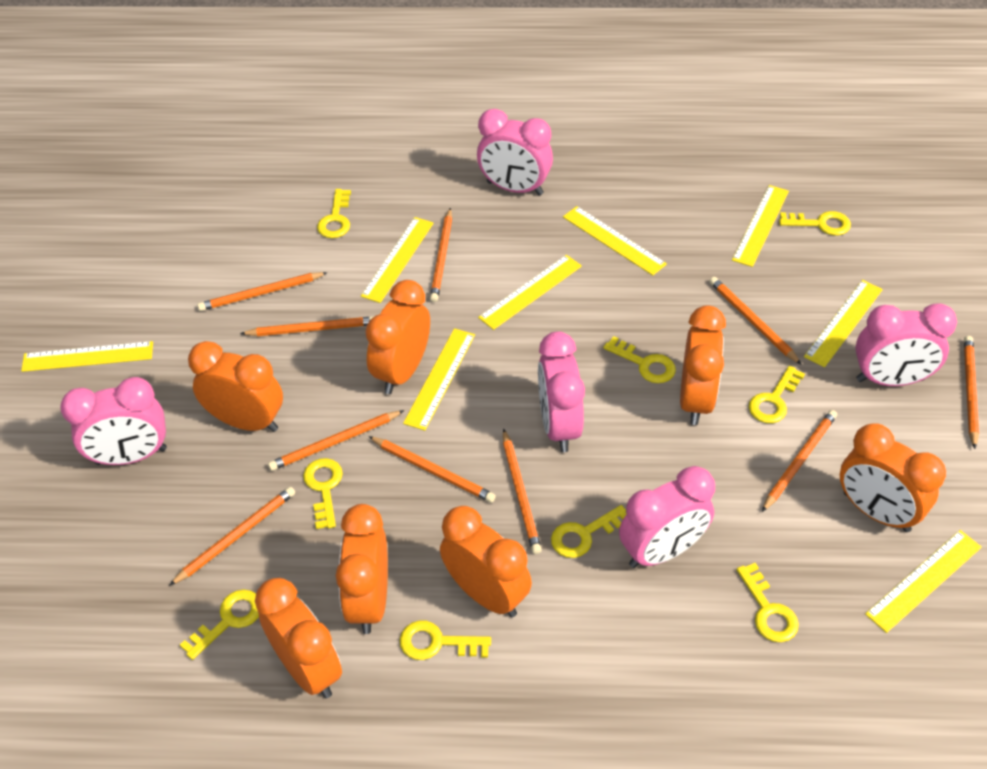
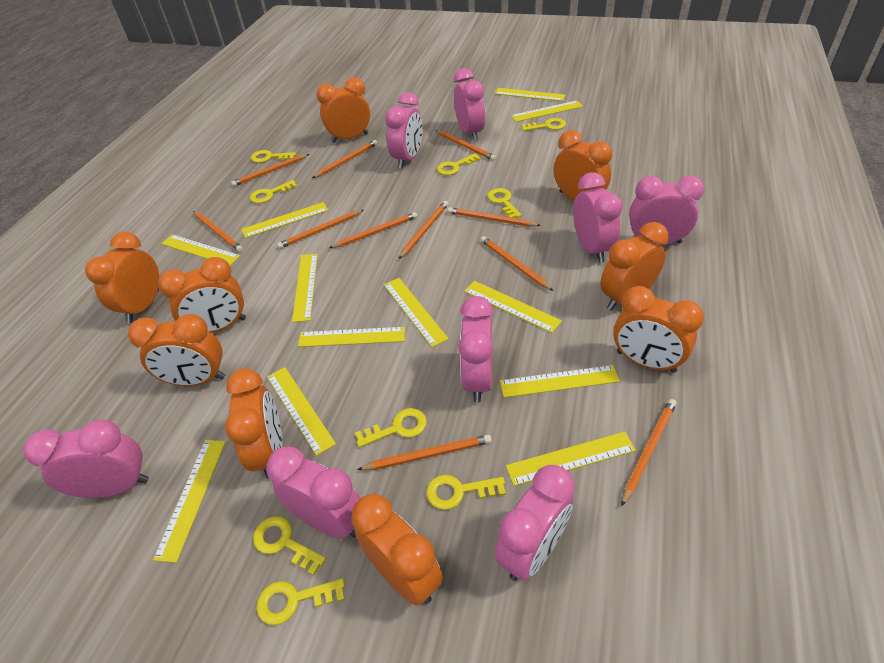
orange clock: [188,341,283,432] [255,578,342,698] [336,504,388,634] [365,280,430,394] [440,506,532,617] [680,305,726,425] [840,423,946,532] = 7 -> [85,232,159,323] [128,314,225,386] [158,257,246,333] [225,368,283,479] [316,77,370,143] [351,494,443,606] [554,130,612,201] [601,222,669,311] [613,286,704,373] = 9
orange pencil: [169,487,295,586] [197,272,328,311] [240,316,374,336] [268,410,404,471] [369,436,496,503] [430,208,452,302] [503,429,542,554] [709,277,802,365] [762,410,837,512] [964,336,979,449] = 10 -> [193,211,243,252] [231,154,309,187] [277,210,364,249] [312,140,377,178] [329,212,418,248] [357,434,492,470] [399,201,448,259] [436,130,496,161] [447,207,541,227] [481,236,553,291] [621,399,677,507] = 11
pink clock: [60,377,167,465] [477,109,553,196] [538,331,585,452] [619,466,715,568] [855,303,957,386] = 5 -> [24,420,149,498] [267,446,360,538] [385,92,423,168] [454,68,485,141] [459,296,494,402] [495,465,575,581] [573,172,623,263] [629,176,704,245] = 8
yellow ruler: [21,341,153,372] [361,217,434,303] [403,328,475,431] [478,255,582,330] [563,206,667,276] [732,185,789,267] [804,280,883,367] [865,530,982,633] = 8 -> [153,440,226,563] [161,234,240,266] [241,202,328,238] [267,367,336,456] [292,254,318,322] [298,327,405,347] [384,278,449,347] [464,281,562,333] [495,88,565,101] [500,365,620,398] [506,432,636,486] [511,101,583,122] = 12

